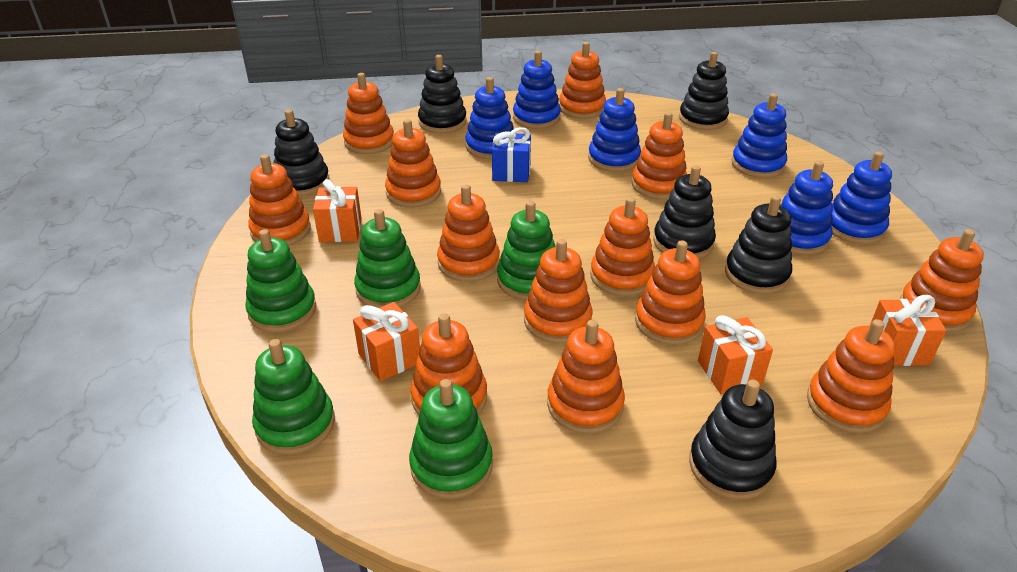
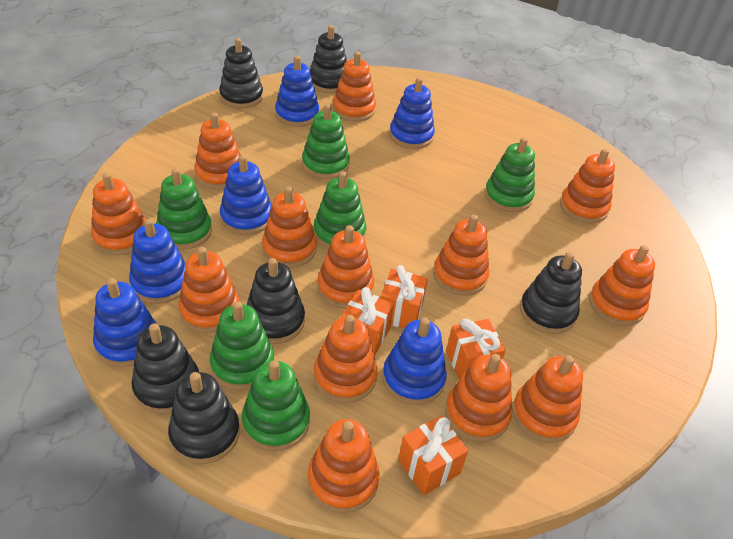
blue gift: [492,127,531,182] = 1 -> none = 0
green stacking toy: [245,229,316,333] [252,339,335,455] [354,209,421,308] [409,379,493,499] [497,201,556,300] = 5 -> [156,168,212,250] [210,301,274,390] [242,360,310,451] [302,104,350,179] [314,171,366,249] [485,137,535,212] = 6

